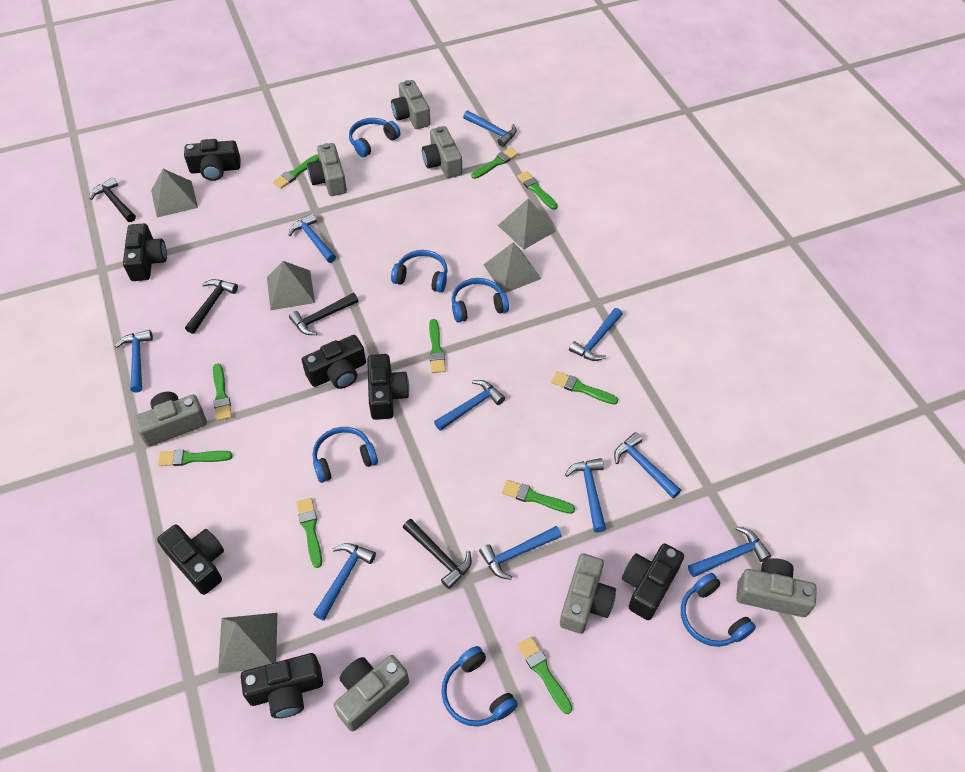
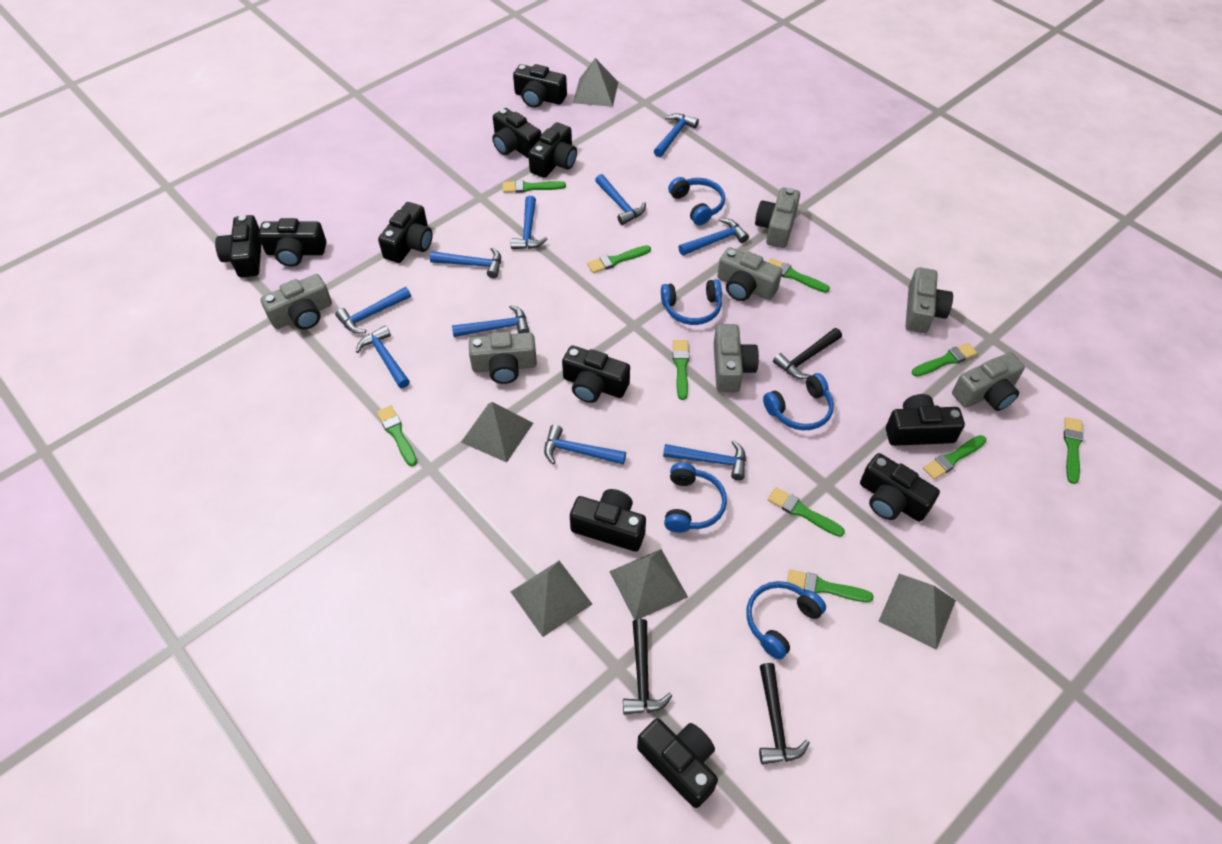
black camera: [123,223,167,281] [157,525,224,595] [184,139,241,181] [241,653,323,718] [302,335,366,389] [367,354,409,420] [622,543,684,620] = 7 -> [215,215,261,277] [258,218,327,267] [378,202,433,263] [492,108,541,158] [513,64,567,108] [528,122,577,178] [562,346,630,403] [570,489,646,552] [637,718,718,808] [860,453,940,522] [886,394,965,446] = 11
black hammer: [90,177,136,222] [185,279,238,334] [289,293,358,335] [403,519,472,589] = 4 -> [623,619,672,715] [759,663,810,764] [773,328,842,379] = 3
blue headphones: [312,427,378,483] [349,118,401,157] [391,250,448,293] [441,646,518,726] [451,278,509,323] [681,573,756,647] = 6 -> [661,279,722,325] [664,463,727,533] [668,177,725,225] [746,581,826,660] [763,373,834,430] = 5

